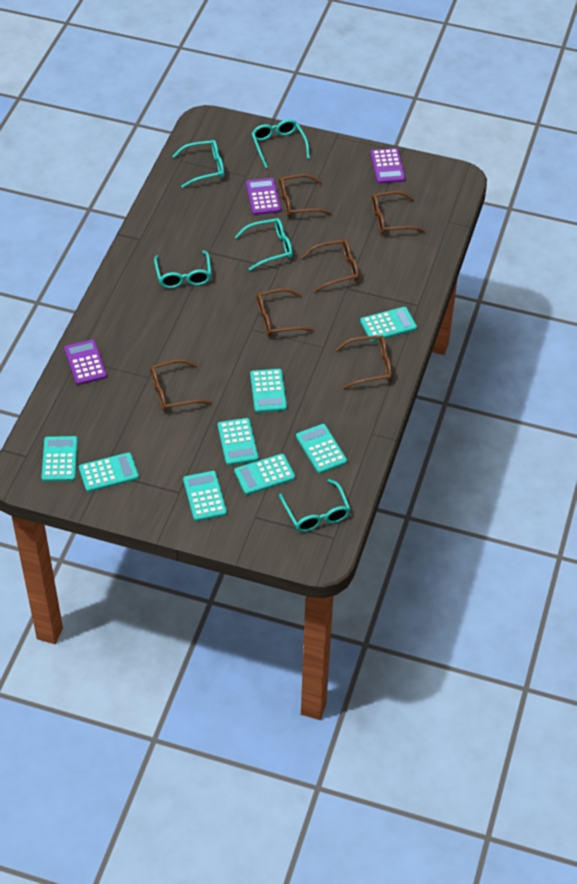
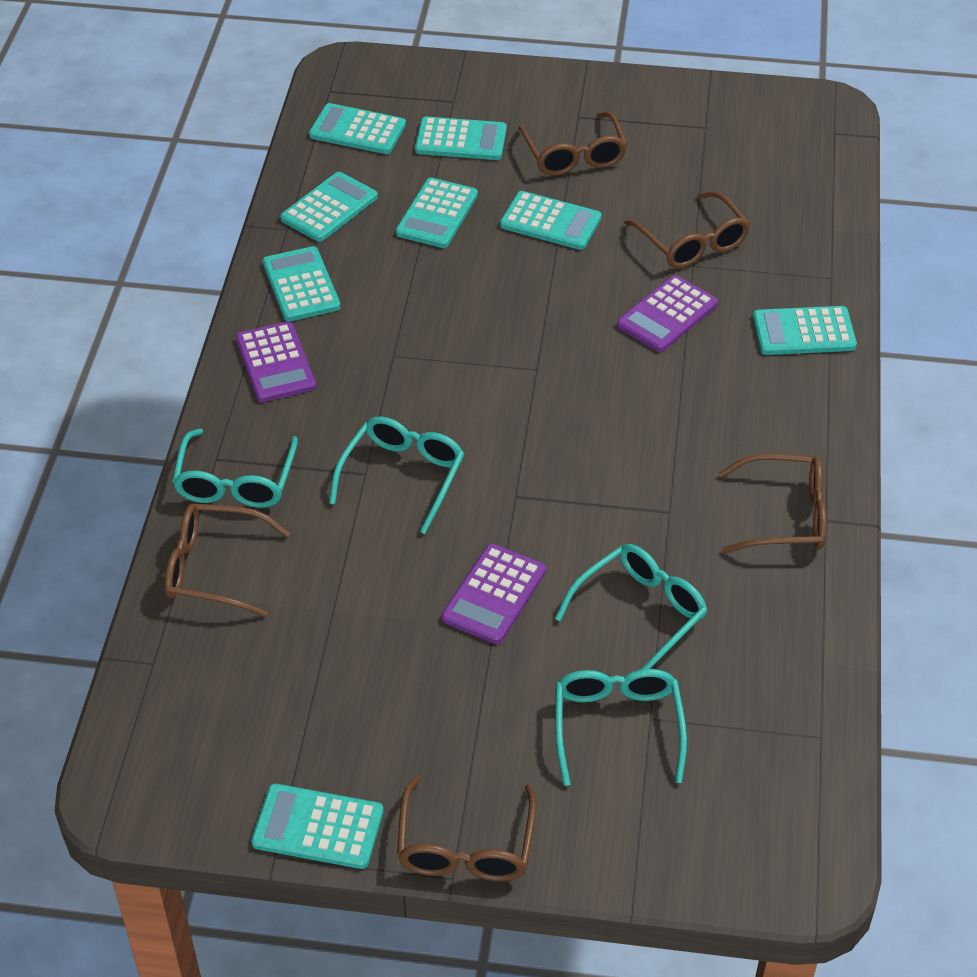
brown glasses: [150,359,211,411] [256,288,314,336] [279,174,332,217] [301,239,359,292] [335,336,392,389] [372,191,425,234] = 6 -> [165,503,290,617] [397,775,537,881] [518,112,627,176] [624,191,750,268] [719,453,827,553] = 5
turquoise glasses: [154,250,211,288] [172,140,224,188] [235,218,293,271] [251,119,310,168] [279,479,351,532] = 5 -> [172,428,298,508] [329,417,464,534] [555,544,708,670] [555,669,687,786] = 4

